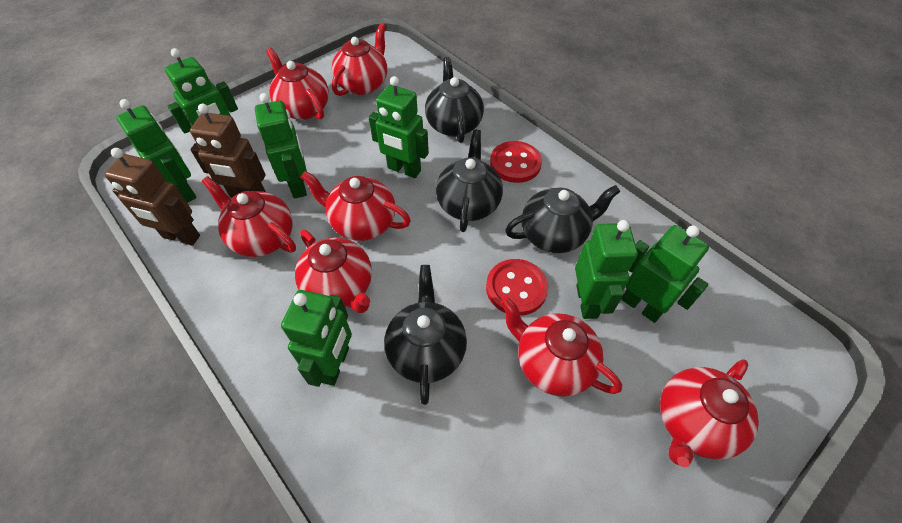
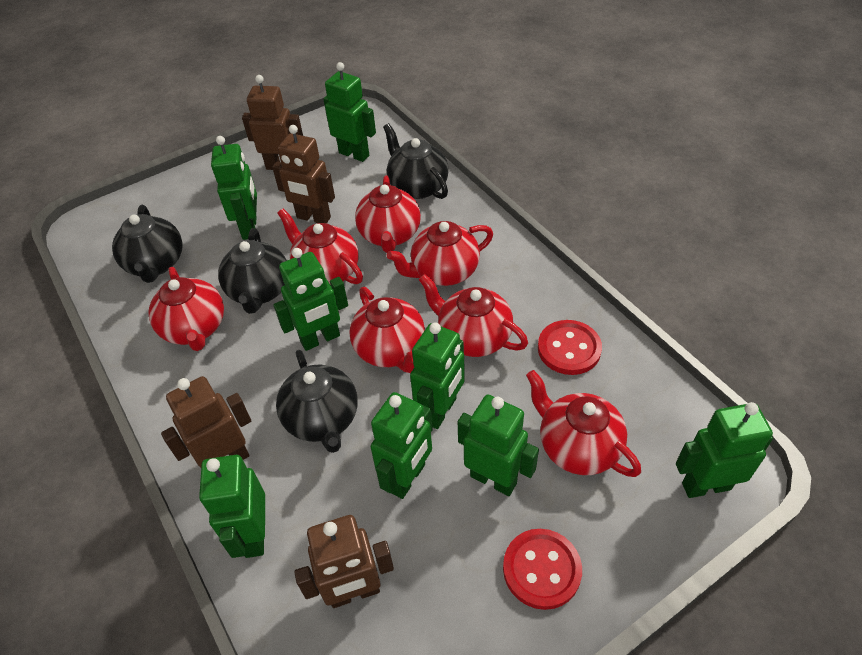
brown robot: [104,148,200,246] [190,104,266,198] = 2 -> [161,376,251,467] [242,75,303,170] [272,125,335,223] [294,515,394,608] = 4
green robot: [116,99,197,203] [165,48,238,133] [255,93,307,199] [281,290,352,387] [369,76,429,178] [575,220,638,319] [621,225,709,323] = 7 -> [199,455,265,558] [211,136,257,240] [274,248,348,351] [323,62,376,162] [371,392,433,499] [410,323,465,429] [458,395,539,496] [676,402,773,498] = 8

